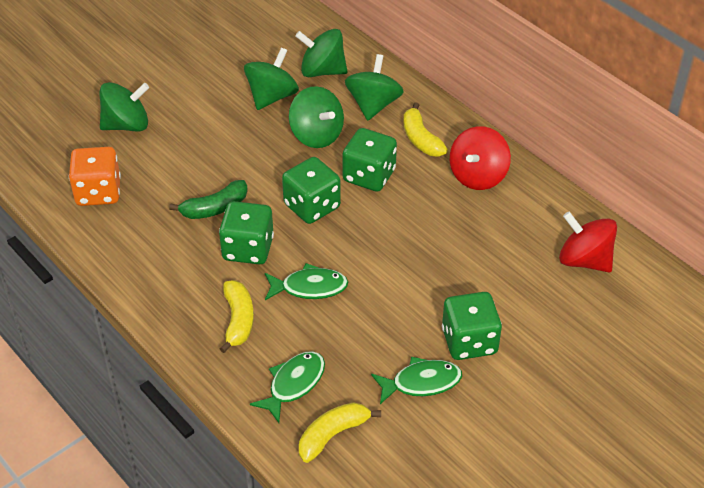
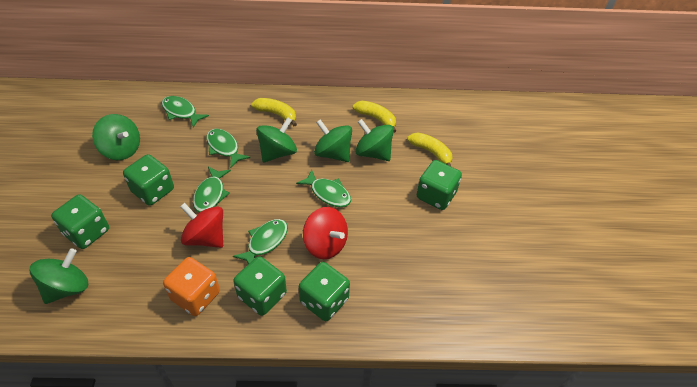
green banana: [169,180,248,219] = 1 -> none = 0
green dice: [219,201,274,264] [282,157,341,224] [342,128,397,192] [442,292,502,360] = 4 -> [51,194,109,249] [123,154,174,206] [233,256,287,316] [299,262,350,321] [417,160,462,210] = 5
green fish: [250,351,325,423] [265,263,348,300] [371,357,462,404] = 3 -> [161,96,209,127] [193,167,231,212] [206,129,250,168] [233,219,288,264] [296,170,351,207] = 5

